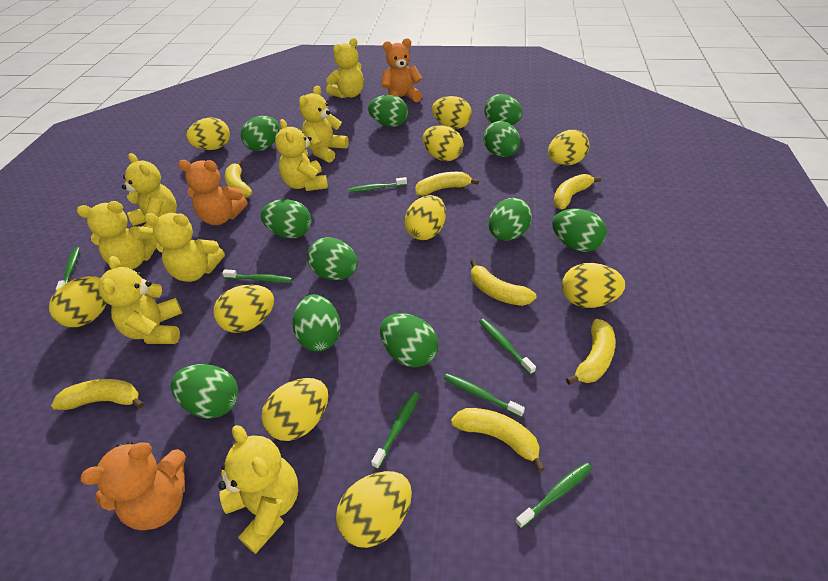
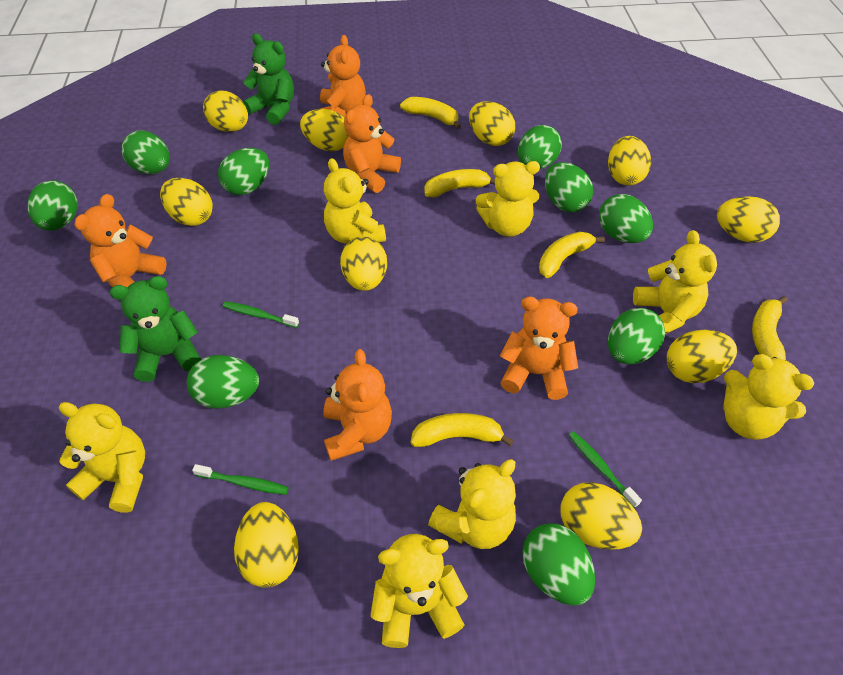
green egg: [171,364,239,419] [241,116,279,151] [261,199,311,238] [292,294,341,352] [307,237,358,280] [368,95,408,127] [380,313,438,368] [483,121,520,157] [484,94,522,125] [489,198,532,240] [552,209,607,252] = 11 -> [27,180,78,231] [121,130,170,174] [187,355,259,408] [218,148,269,195] [518,125,562,169] [522,523,595,606] [545,162,593,212] [599,194,653,243] [608,308,665,364] = 9
green teddy bear: none = 0 -> [110,276,201,382] [243,33,294,125] = 2
green toothbrush: [56,247,80,290] [222,269,292,283] [348,177,407,193] [371,392,420,469] [444,374,525,417] [479,318,536,375] [515,462,592,529] = 7 -> [192,464,289,495] [222,301,299,328] [568,431,642,508] = 3
orange teddy bear: [80,442,186,530] [178,160,247,225] [382,38,422,102] = 3 -> [75,194,167,287] [319,35,366,117] [323,349,392,461] [343,94,401,193] [500,297,578,400] = 5
yellow banana: [51,379,144,410] [225,160,252,198] [415,172,479,196] [451,408,545,472] [470,260,536,306] [553,174,601,209] [566,319,615,385] = 7 -> [400,97,461,129] [411,413,514,447] [424,169,495,198] [539,232,605,278] [752,296,788,360] = 5
yellow teddy bear: [77,201,157,269] [98,256,182,344] [122,153,177,229] [144,213,225,282] [218,425,298,554] [275,119,328,191] [299,86,349,163] [326,38,364,98] = 8 -> [59,402,145,513] [324,158,386,244] [371,534,468,648] [428,459,516,549] [476,161,540,237] [633,230,717,334] [723,354,814,440] = 7

